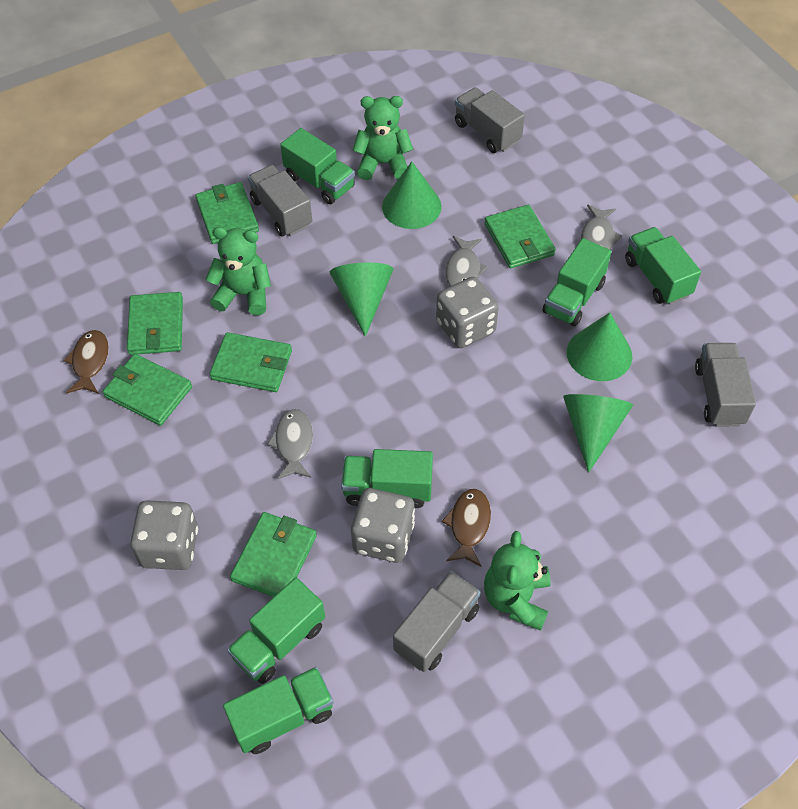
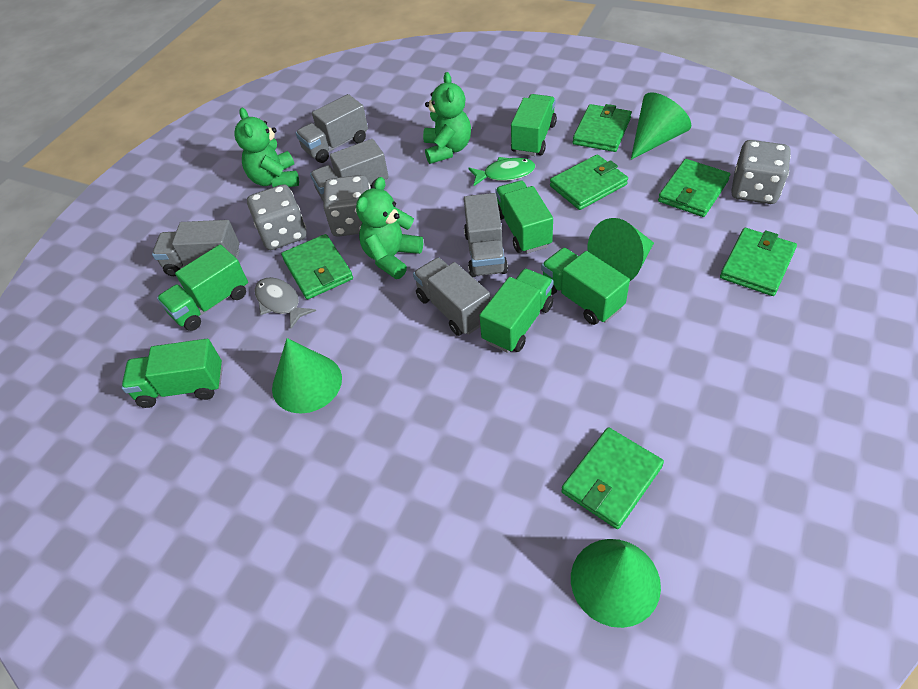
brown fish: [63,330,109,394] [442,489,491,566] = 2 -> none = 0
green fish: none = 0 -> [468,157,535,186] = 1
grey fish: [267,409,313,479] [446,236,488,286] [581,205,622,250] = 3 -> [255,277,316,329] = 1
grey truck: [248,165,312,236] [393,571,481,672] [455,87,525,153] [695,343,756,427] = 4 -> [152,220,240,276] [296,94,368,163] [310,139,389,202] [413,257,490,336] [464,193,508,277] = 5

